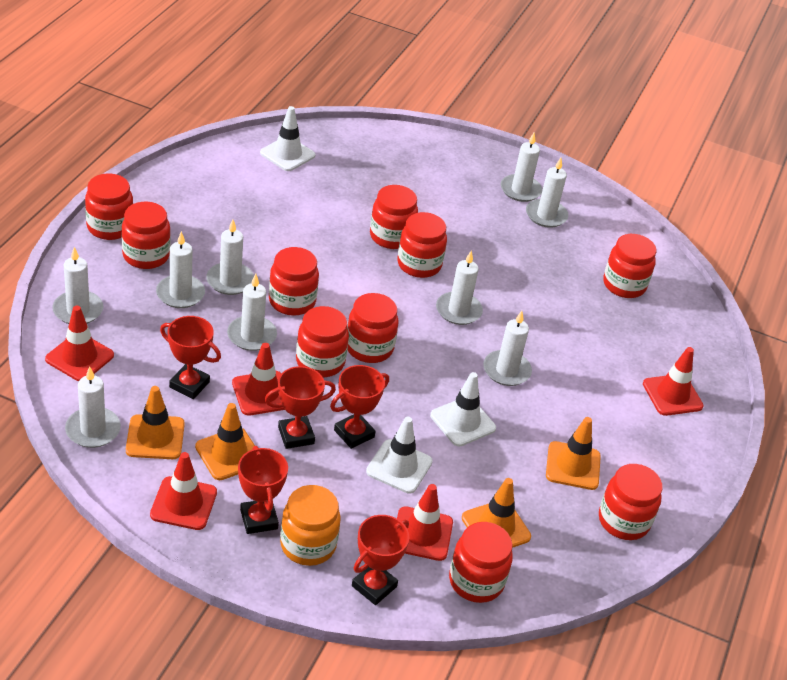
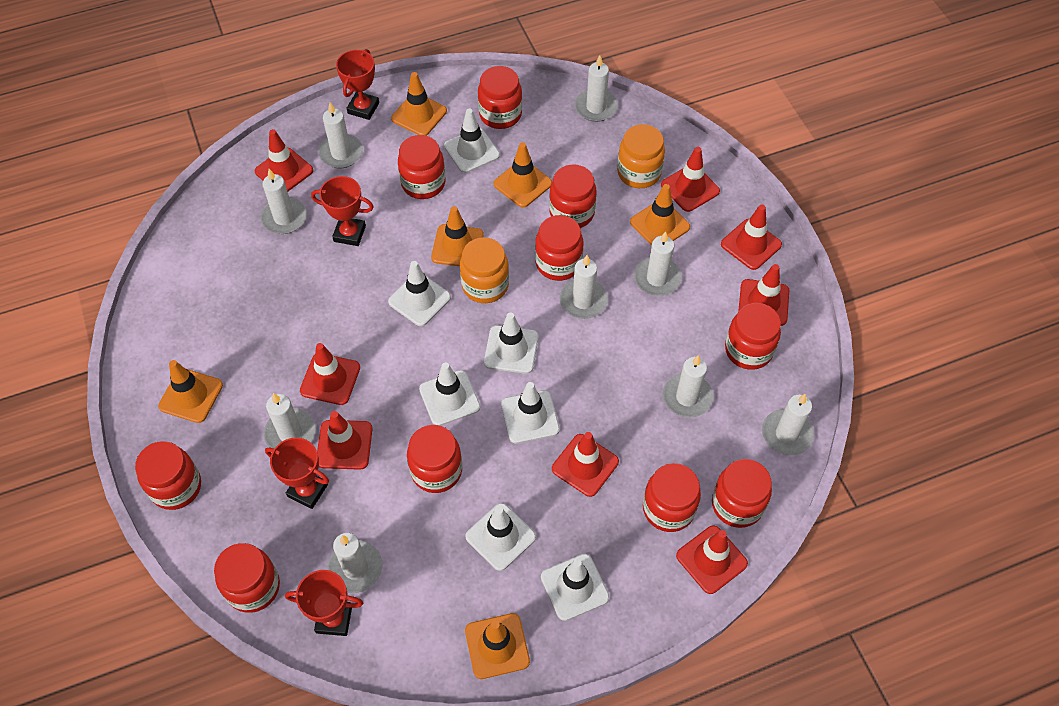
orange jar: [280,485,341,566] = 1 -> [460,237,509,303] [617,124,665,188] = 2
orange traffic cone: [126,386,185,459] [195,403,255,480] [462,478,531,548] [546,417,601,490] = 4 -> [158,360,223,423] [391,72,447,136] [431,206,484,266] [465,613,530,679] [494,142,552,208] [630,184,690,246] = 6
red traffic cone: [45,306,114,381] [150,452,217,530] [232,343,285,416] [397,484,453,561] [643,347,704,416] = 5 -> [255,129,313,192] [300,343,360,405] [317,411,372,470] [552,432,619,497] [661,147,720,212] [676,526,748,594] [721,204,782,270] [738,264,789,326] = 8
red trophy: [160,316,221,399] [238,446,288,534] [265,366,336,449] [330,365,389,449] [352,515,409,605] = 5 -> [265,438,329,509] [285,570,363,636] [311,176,374,246] [336,49,379,120] = 4
white traffic cone: [260,106,315,171] [366,417,433,494] [430,372,496,446] = 3 -> [388,261,451,326] [419,362,480,426] [444,109,500,173] [465,503,536,571] [484,312,539,374] [501,382,560,444] [541,554,609,621] = 7

